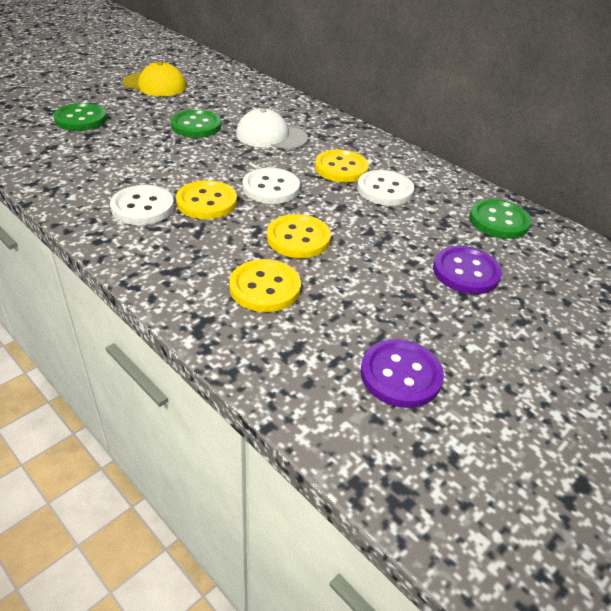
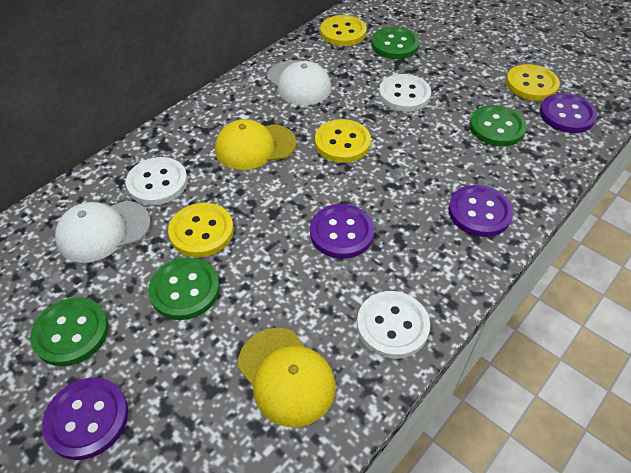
green button: [53,103,107,131] [171,110,222,138] [469,199,531,239] = 3 -> [30,297,109,366] [148,257,220,320] [372,27,420,59] [469,105,527,146] = 4
purple button: [360,339,444,408] [433,246,502,294] = 2 -> [42,377,128,460] [310,204,374,259] [449,185,513,237] [540,93,597,133] = 4
white cap: [236,108,308,150] = 1 -> [55,201,151,263] [267,60,331,105] = 2
yellow cap: [123,62,187,96] = 1 -> [215,119,296,170] [238,328,335,427] = 2

